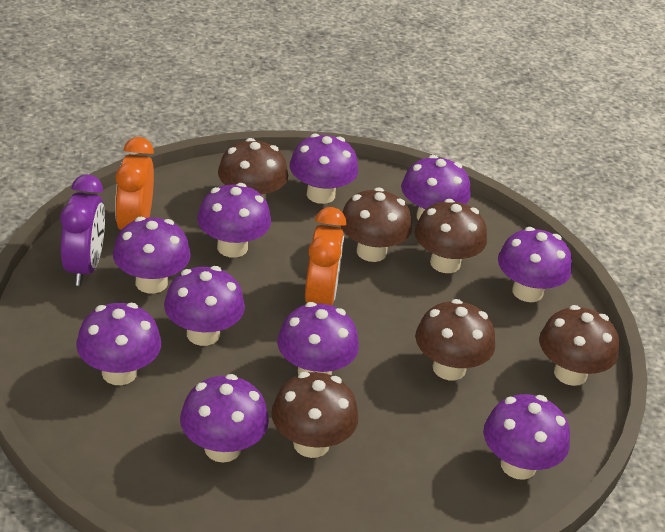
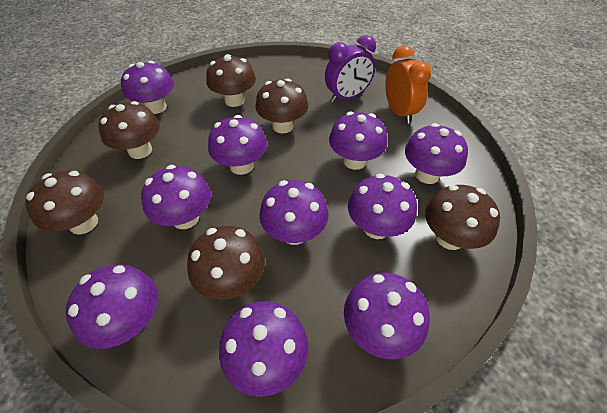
orange clock: [115,137,154,230] [305,207,346,306] = 2 -> [385,45,431,124] = 1

